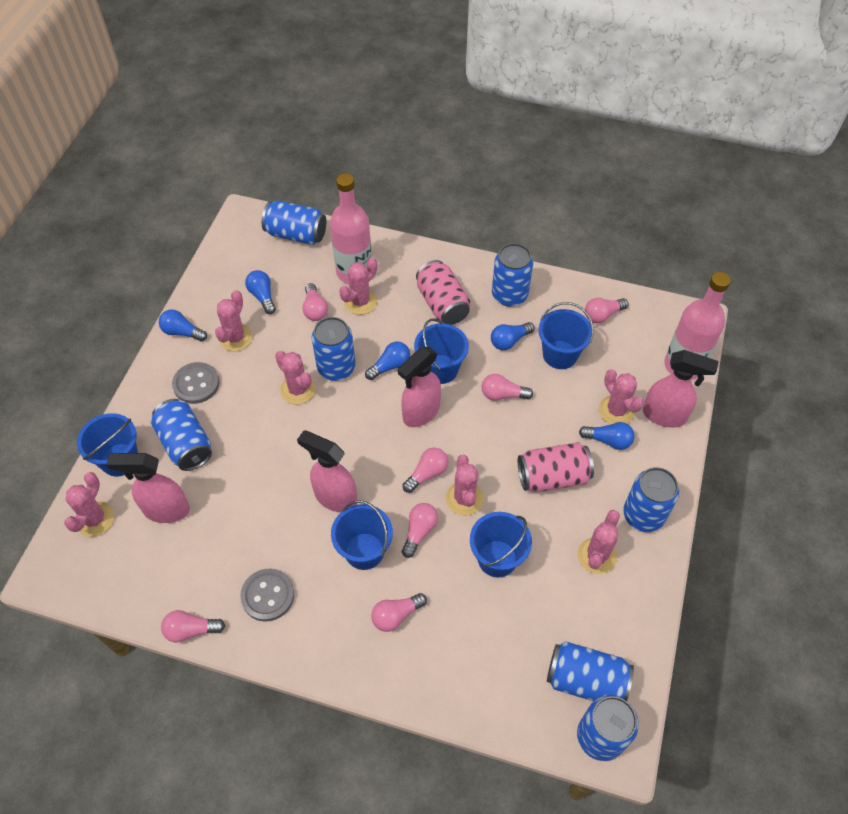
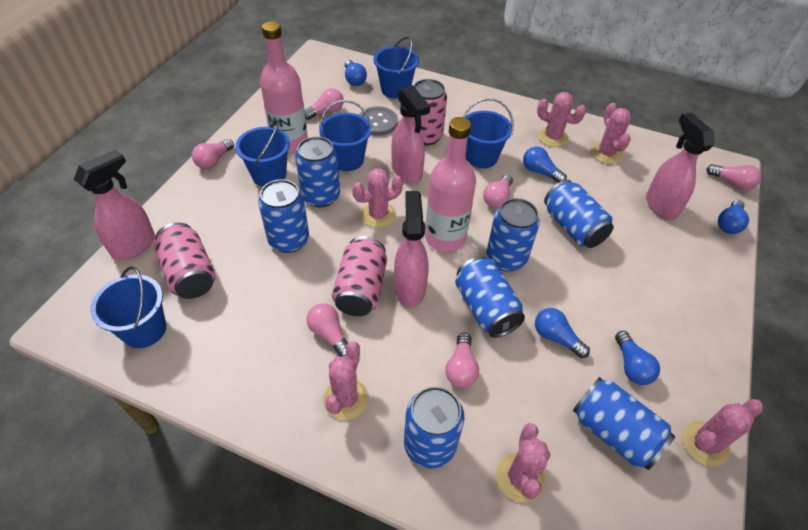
grey button: [172,362,220,404] [240,569,294,621] = 2 -> [359,106,398,136] = 1
pink cactus: [64,472,114,537] [215,290,253,351] [275,351,316,404] [339,258,377,315] [446,455,484,515] [577,510,620,574] [599,369,644,424] = 7 -> [323,341,369,420] [352,168,403,228] [496,423,551,503] [537,92,586,147] [591,103,631,164] [682,399,763,467] = 6
pink can: [416,260,471,325] [518,442,594,492] = 2 -> [154,222,216,299] [332,236,387,316] [414,79,447,146] = 3
pink light bulb: [161,610,225,642] [302,283,328,321] [371,593,427,632] [402,503,438,558] [403,448,448,493] [481,374,533,401] [585,298,628,323] = 7 -> [192,139,234,169] [305,88,344,120] [307,303,348,357] [445,333,479,388] [483,174,513,208] [707,164,762,191] = 6

